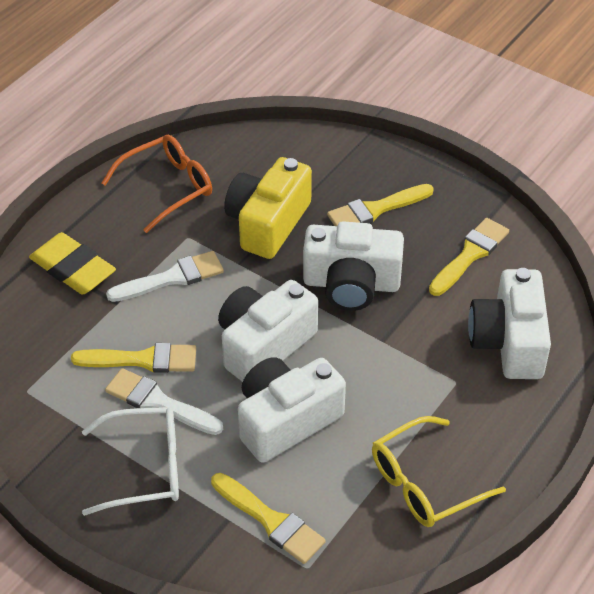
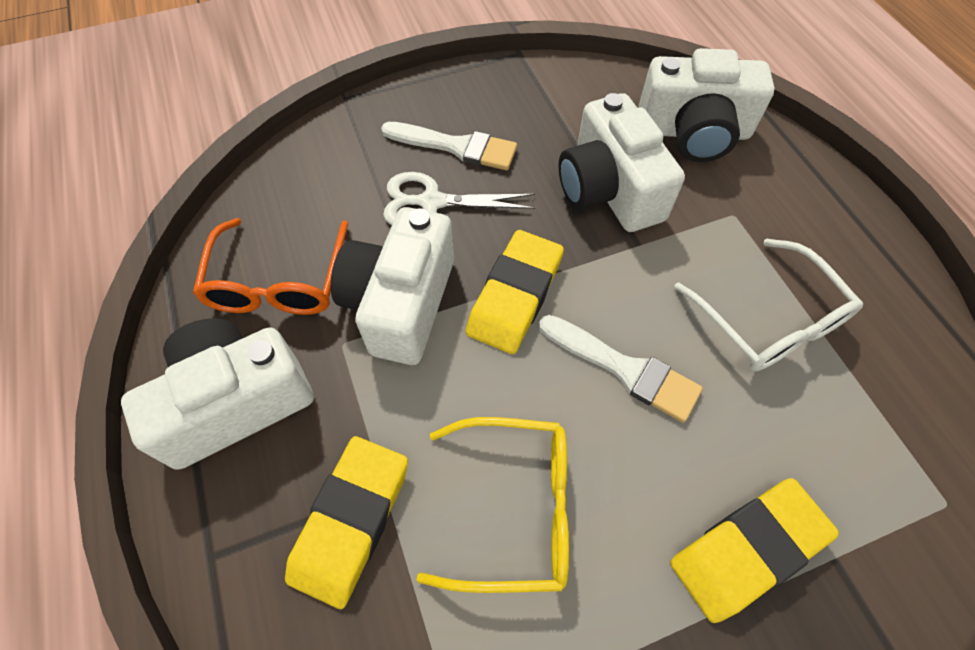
white scissors: none = 0 -> [383,172,536,226] = 1
yellow brush: [71,343,196,373] [211,473,326,564] [327,184,434,226] [429,218,509,296] = 4 -> none = 0
yellow camera: [224,157,312,259] = 1 -> none = 0
yellow eraser: [29,232,116,295] = 1 -> [285,436,408,609] [466,230,564,354] [670,478,839,623] = 3

